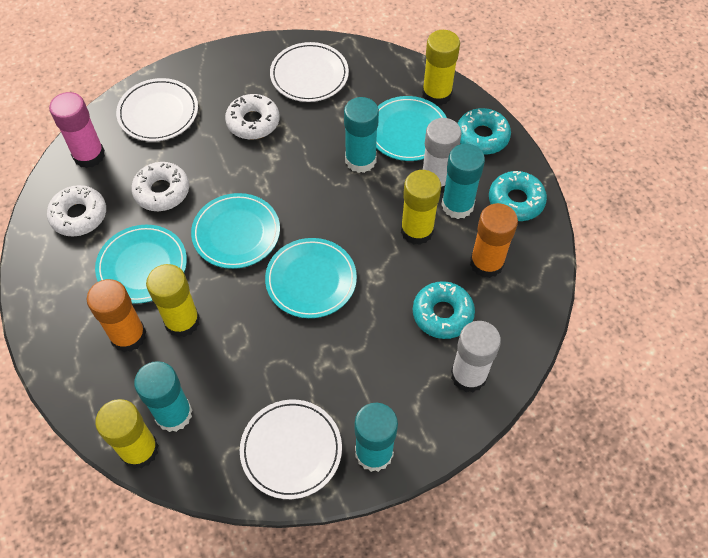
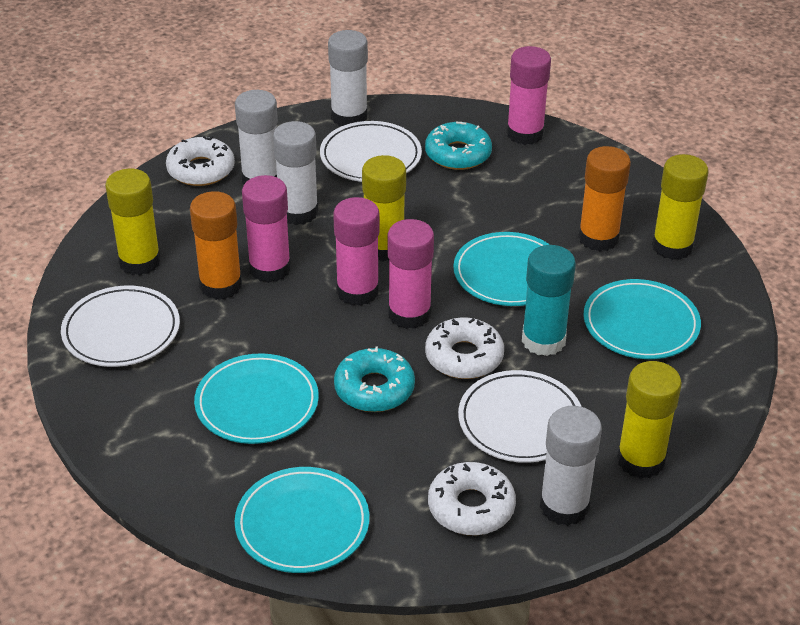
pink glue stick: [49,92,105,168] = 1 -> [242,175,291,283] [333,197,380,306] [387,219,434,329] [506,46,551,145] = 4
turquoise donut: [413,281,475,339] [457,108,511,155] [489,171,547,221] = 3 -> [334,347,415,412] [425,122,492,170] = 2
turquoise glue stick: [134,361,192,432] [344,97,379,173] [355,403,398,472] [441,144,485,219] = 4 -> [522,245,576,356] = 1
white glue stick: [422,118,462,193] [451,321,501,392] = 2 -> [235,90,278,184] [273,121,319,225] [328,30,368,126] [540,406,602,526] = 4

